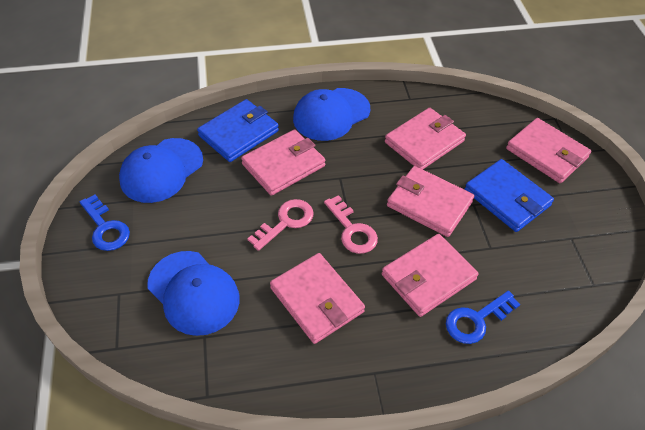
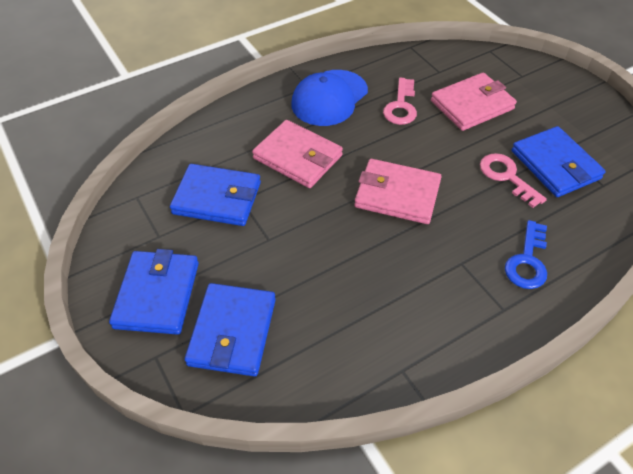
blue cap: [119,138,203,203] [147,251,240,336] [293,88,370,141] = 3 -> [291,70,368,126] = 1
blue key: [80,195,130,251] [446,291,520,344] = 2 -> [505,220,547,289] = 1
blue wallet: [197,99,279,162] [464,159,554,232] = 2 -> [109,249,199,335] [170,164,261,226] [185,283,276,377] [511,126,606,197] = 4
pink wallet: [241,129,325,196] [270,253,365,344] [382,234,479,317] [385,108,466,169] [387,166,474,237] [506,118,591,183] = 6 -> [252,120,343,188] [354,159,442,224] [431,72,517,131] = 3

